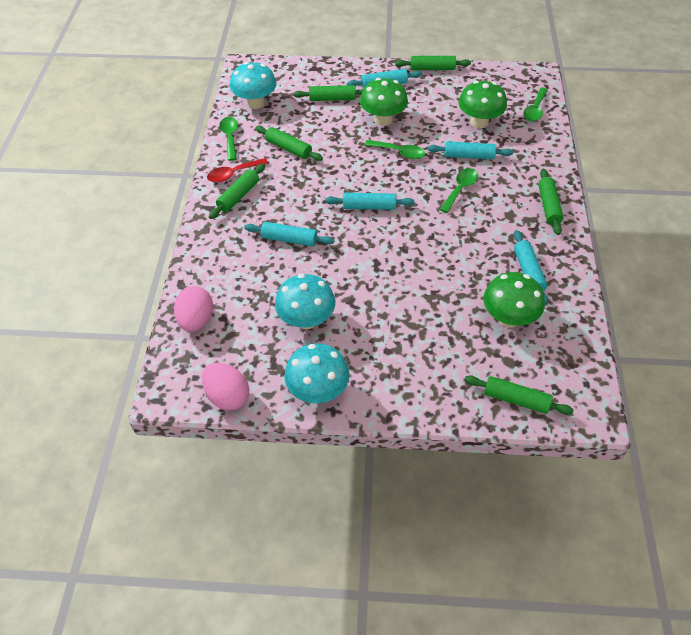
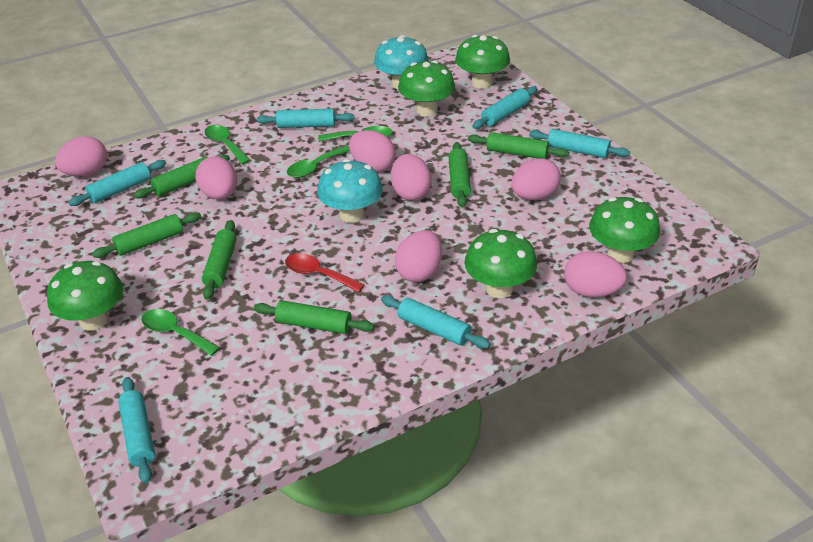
green mushroom: [360,78,408,126] [458,81,507,128] [483,272,545,328] = 3 -> [47,261,123,330] [398,61,455,116] [455,35,510,89] [464,229,537,298] [589,197,660,263] = 5
pink egg: [174,286,213,332] [202,363,249,410] = 2 -> [55,136,107,177] [195,156,237,200] [349,130,396,172] [391,154,432,201] [395,230,442,282] [511,158,561,200] [564,251,627,297] = 7
turquoise mushroom: [230,62,276,109] [275,274,335,329] [284,343,350,403] = 3 -> [317,159,383,223] [374,35,429,89] = 2
turquoise rolling pin: [244,222,334,246] [325,193,415,210] [347,69,422,89] [428,141,513,160] [514,230,548,305] = 5 -> [68,160,166,206] [118,377,155,484] [257,109,354,128] [381,295,490,349] [472,86,537,129] [529,129,630,158] = 6

